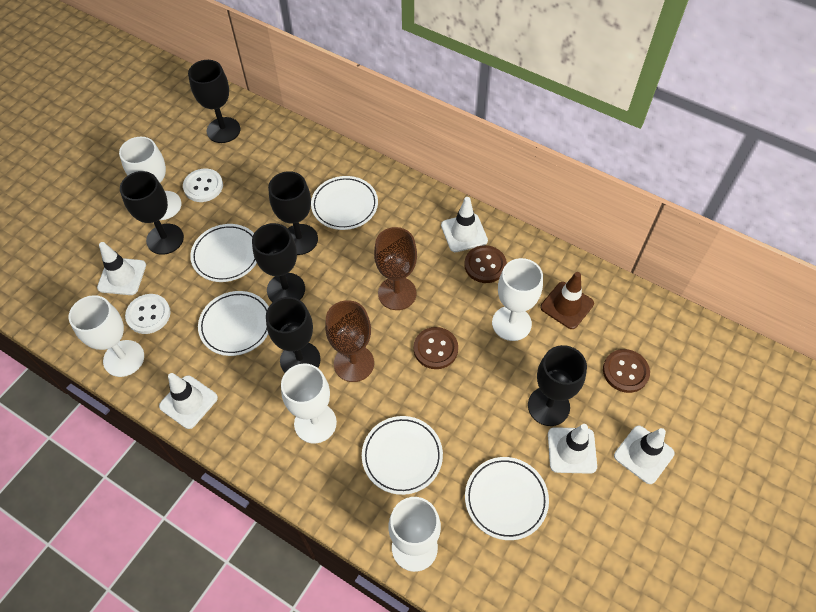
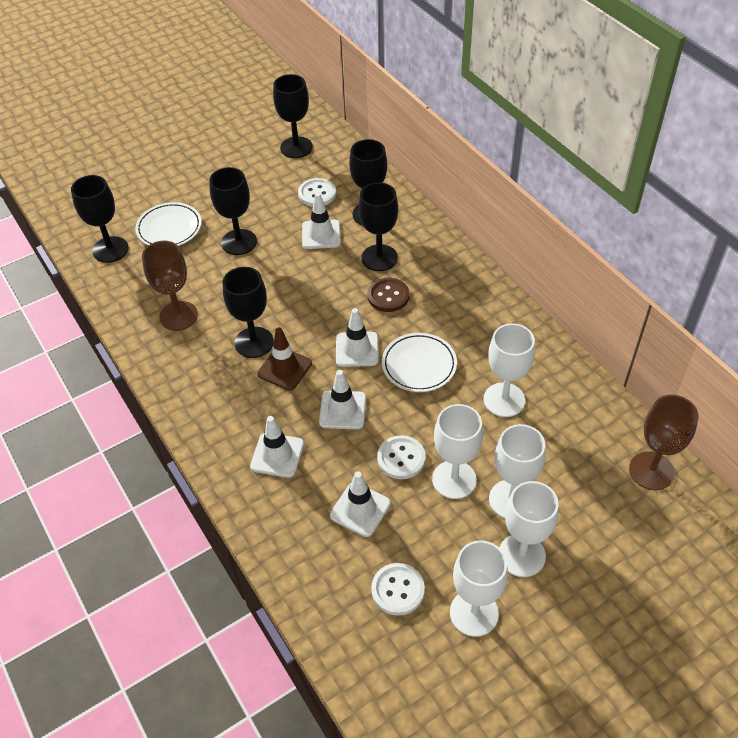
brown button: [414,327,458,369] [464,245,507,283] [603,349,650,393] = 3 -> [367,278,409,312] = 1
white button: [125,294,171,334] [183,169,223,202] = 2 -> [298,178,336,207] [371,563,425,616] [377,435,426,479] = 3
white plate: [190,224,257,282] [198,291,269,356] [311,176,378,230] [362,416,443,495] [465,457,549,540] = 5 -> [135,202,202,246] [382,333,457,392] = 2

